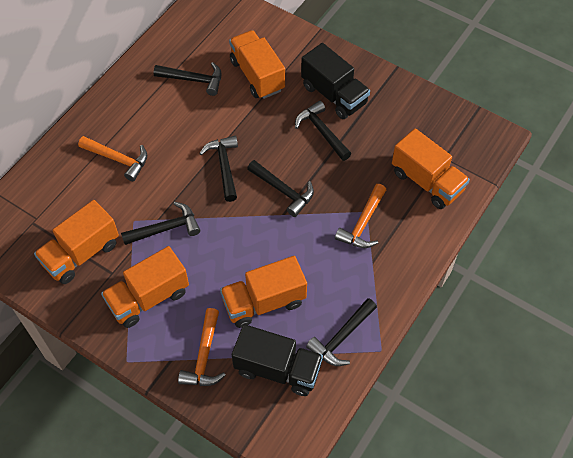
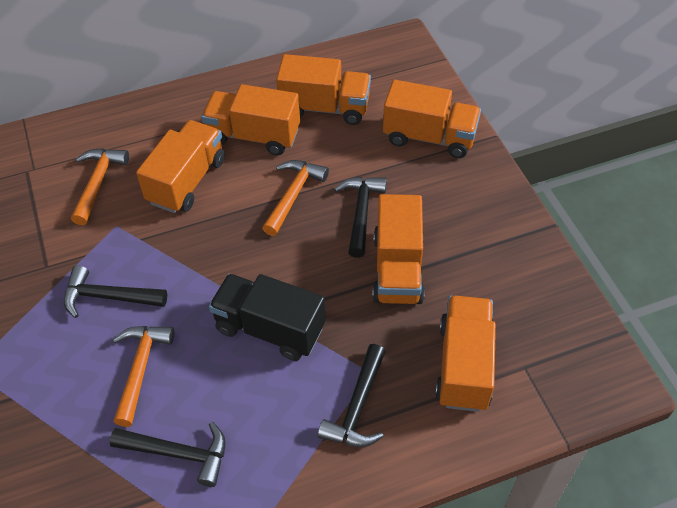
black hammer: [121,202,200,245] [154,62,221,96] [199,136,238,202] [247,160,314,217] [295,101,351,161] [306,298,377,366] = 6 -> [64,265,167,318] [110,422,225,487] [318,344,386,447] [334,177,387,258] = 4
black truck: [232,324,323,396] [301,43,370,119] = 2 -> [209,274,326,361] = 1
orange truck: [34,200,119,284] [101,246,189,328] [220,256,307,328] [229,30,285,99] [392,128,470,209] = 5 -> [136,120,225,213] [202,84,300,155] [276,54,371,125] [372,194,425,304] [383,80,481,158] [435,295,496,412] = 6

